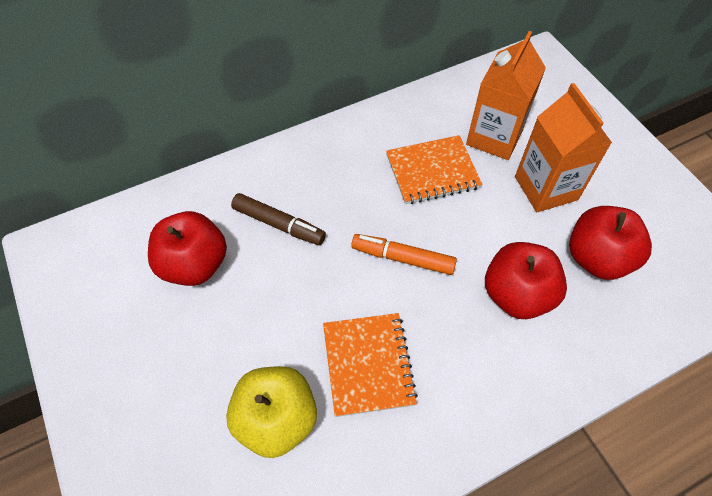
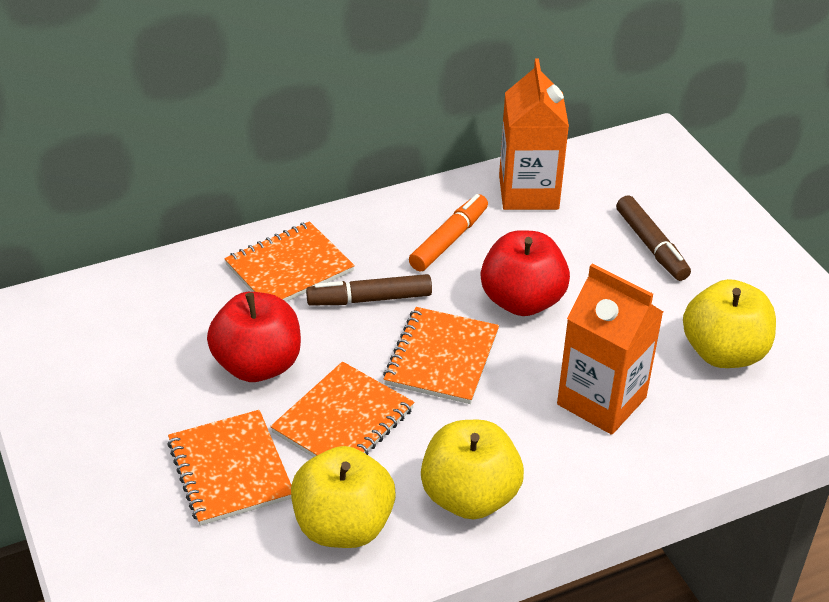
brown marker: [231,193,326,245] = 1 -> [306,274,432,306] [616,195,691,281] = 2
orange notebook: [323,313,418,417] [386,135,482,204] = 2 -> [167,410,291,526] [224,221,355,302] [270,361,414,457] [383,307,499,404] = 4
red apple: [148,211,227,286] [485,242,567,319] [569,206,652,280] = 3 -> [207,292,301,382] [481,230,570,316] = 2
yellow apple: [226,366,317,458] = 1 -> [291,446,396,548] [421,420,524,519] [683,279,776,368] = 3

